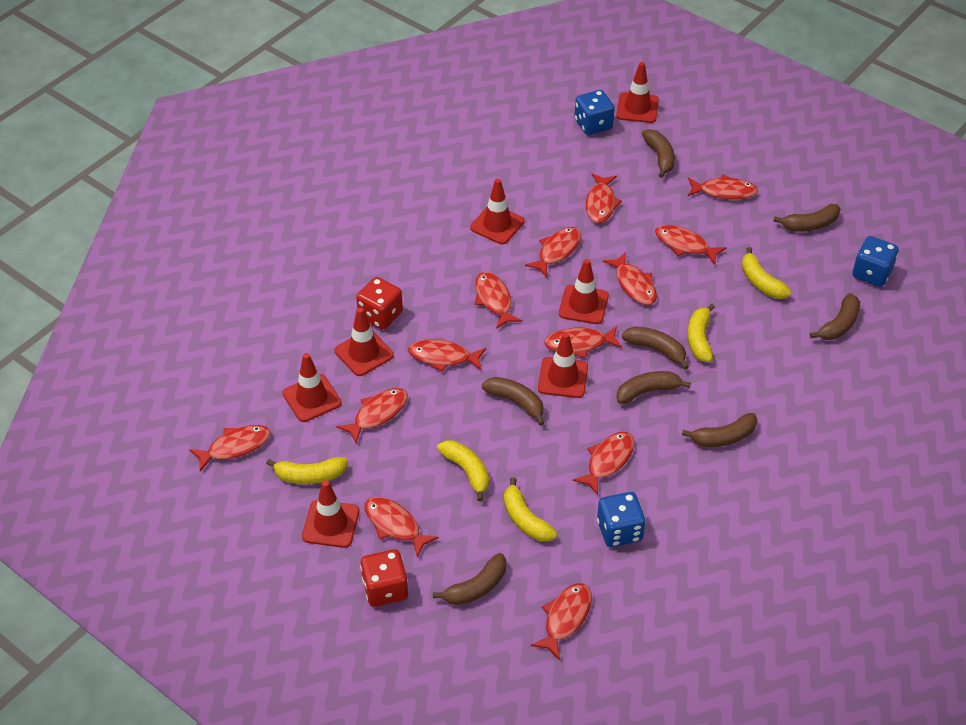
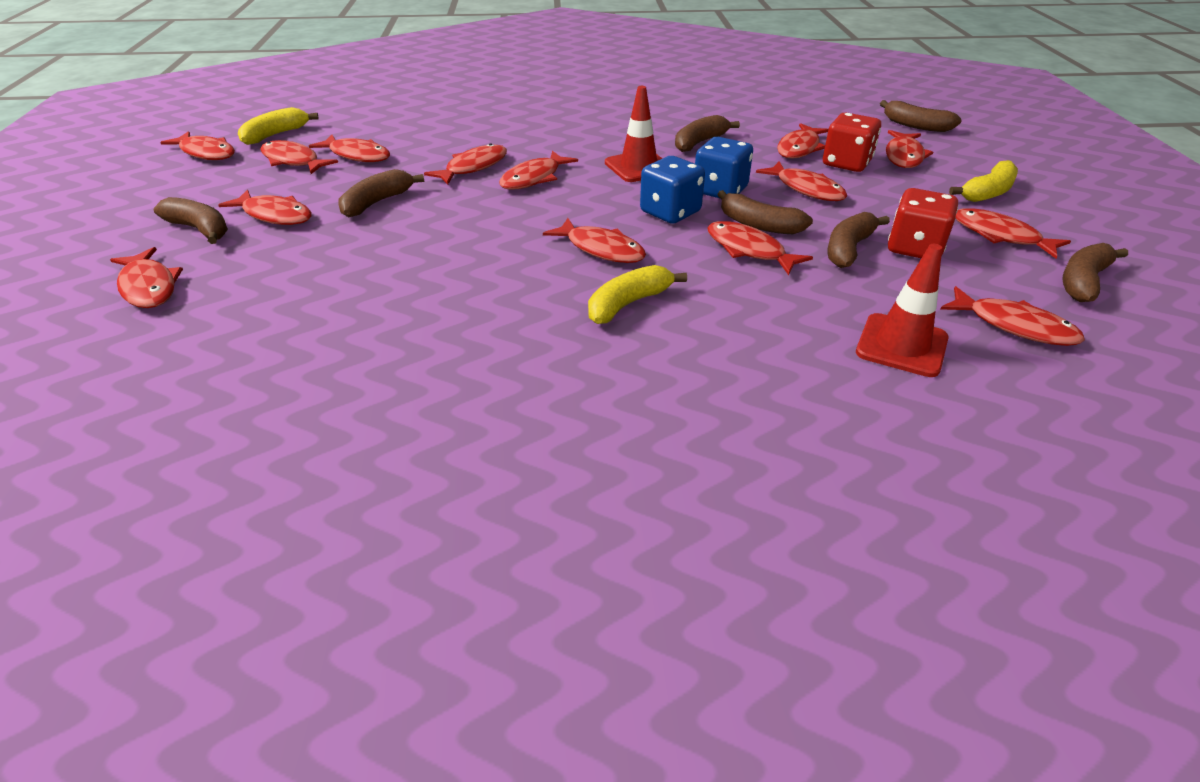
blue dice: [574,90,615,135] [597,492,645,547] [852,236,899,287] = 3 -> [640,156,705,224] [695,137,753,198] = 2
brown banana: [433,553,506,605] [482,377,544,425] [616,371,691,404] [622,326,689,370] [642,129,675,178] [682,413,757,447] [773,204,841,232] [810,293,860,340] = 8 -> [153,197,228,244] [338,169,424,217] [675,115,740,152] [717,190,813,234] [828,212,890,268] [880,100,961,132] [1062,243,1128,302] = 7
red fish: [189,425,271,472] [337,388,408,444] [365,497,439,557] [408,339,486,372] [475,272,522,329] [525,227,581,277] [531,583,592,660] [544,326,622,358] [572,432,635,495] [586,173,622,223] [603,252,657,305] [655,225,727,265] [688,174,758,200] = 13 -> [110,247,183,308] [160,131,235,160] [218,190,312,225] [260,140,338,174] [309,135,390,162] [424,143,507,185] [499,151,578,190] [543,218,646,263] [707,221,813,275] [756,161,847,201] [777,123,828,159] [886,130,933,168] [941,286,1085,346] [955,208,1071,258] = 14
red traffic cone: [283,353,342,422] [302,480,359,548] [335,307,394,376] [470,178,524,244] [538,332,588,398] [559,259,609,324] [616,62,659,123] = 7 -> [605,86,663,182] [856,244,949,377] = 2
yellow banana: [266,457,348,484] [437,440,489,501] [504,477,557,542] [687,304,715,362] [742,247,791,299] = 5 -> [238,107,319,145] [588,265,687,324] [949,160,1018,202] = 3

